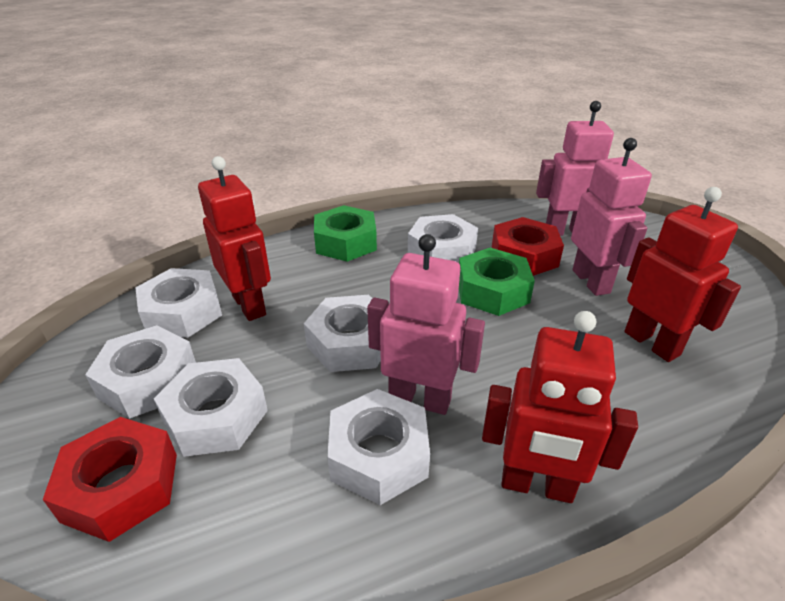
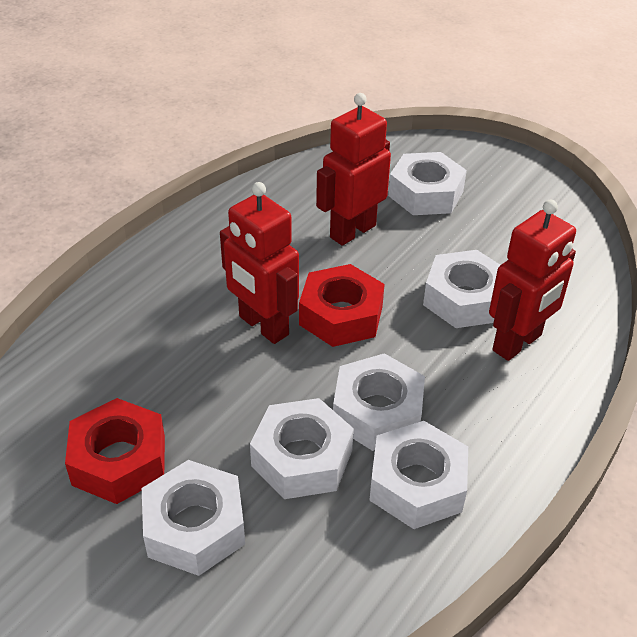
green nut: [314,205,377,262] [459,248,535,316] = 2 -> none = 0
pink robot: [367,234,485,415] [536,101,614,236] [571,138,652,296] = 3 -> none = 0

